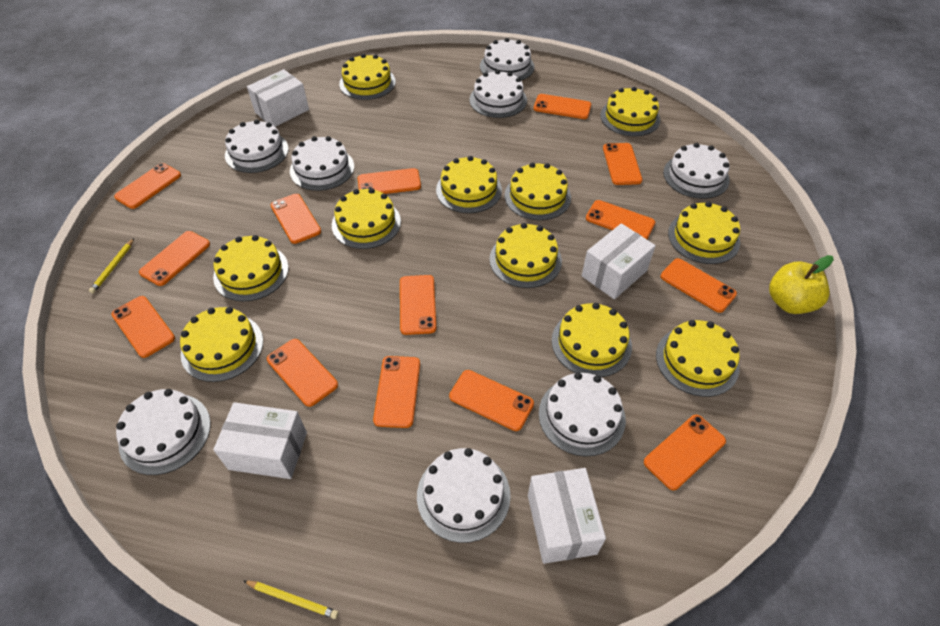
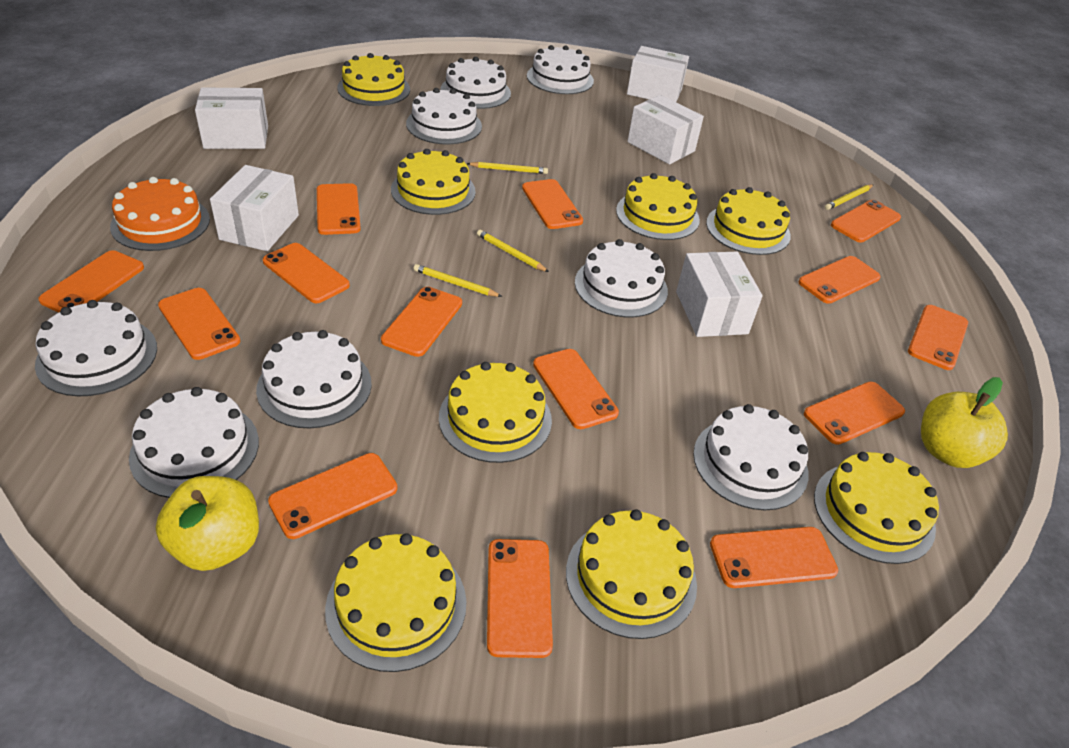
orange cake: none = 0 -> [110,177,210,251] = 1
white box: [213,402,307,479] [247,69,309,127] [528,468,606,564] [582,223,656,299] = 4 -> [195,88,268,149] [210,165,299,251] [627,46,689,102] [628,95,704,164] [676,252,763,337] = 5
yellow apple: [769,255,834,314] = 1 -> [156,476,259,571] [921,377,1008,468] = 2
yellow cake: [180,307,263,382] [213,235,289,301] [332,188,401,249] [339,54,396,100] [436,156,502,213] [490,223,562,288] [504,163,571,220] [552,303,632,377] [600,87,661,136] [656,320,740,397] [668,202,740,264] = 11 -> [325,533,466,672] [337,53,410,106] [391,149,476,215] [439,362,552,463] [566,509,697,639] [616,173,700,240] [706,187,791,255] [814,452,939,564] = 8
yellow pencil: [89,238,134,294] [244,580,339,619] = 2 -> [413,264,502,297] [467,162,548,174] [477,230,549,272] [825,184,873,210] = 4

